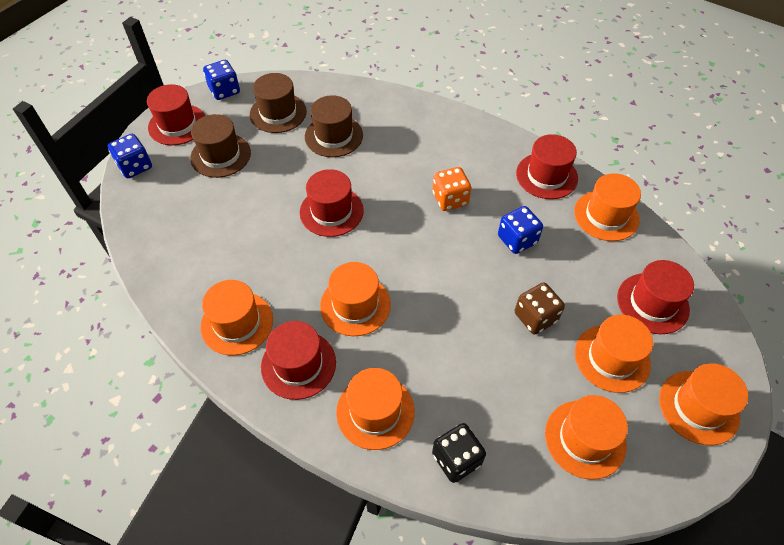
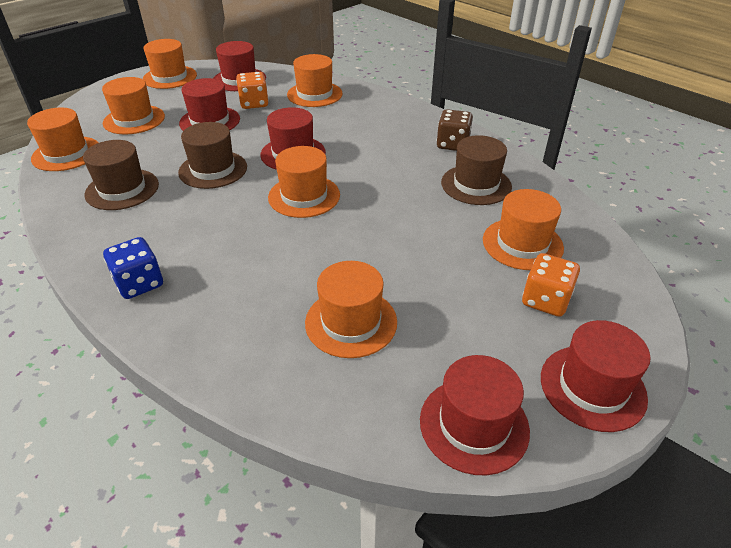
black dice: [432,423,486,483] = 1 -> none = 0
blue dice: [108,134,152,178] [203,60,240,100] [498,206,543,254] = 3 -> [103,237,163,299] = 1
orange dice: [432,167,471,211] = 1 -> [236,72,269,109] [522,253,580,317] = 2

